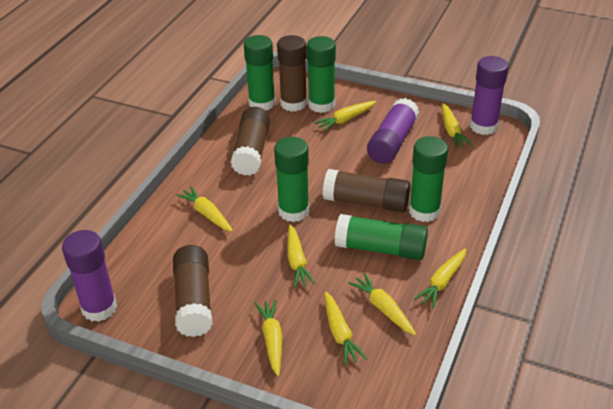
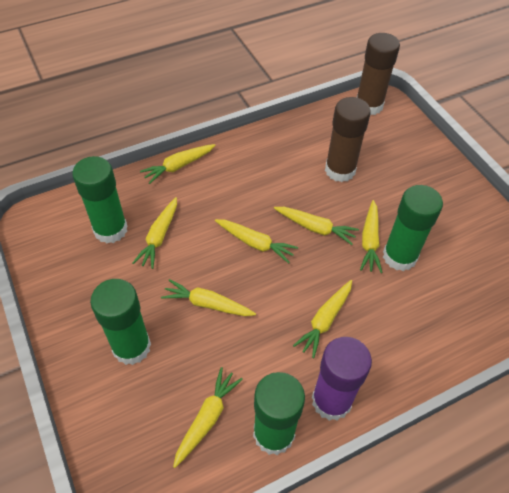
brown glue stick: [173,245,213,337] [231,107,270,176] [277,35,307,112] [323,169,411,212] = 4 -> [325,97,371,182] [357,33,400,115] = 2
green glue stick: [244,35,275,111] [274,137,310,222] [307,36,336,113] [335,214,428,260] [409,136,448,222] = 5 -> [72,156,127,243] [90,279,151,365] [253,372,305,455] [383,185,443,271] = 4
purple glue stick: [62,230,117,322] [367,98,420,164] [470,56,509,135] = 3 -> [312,337,372,421] = 1

